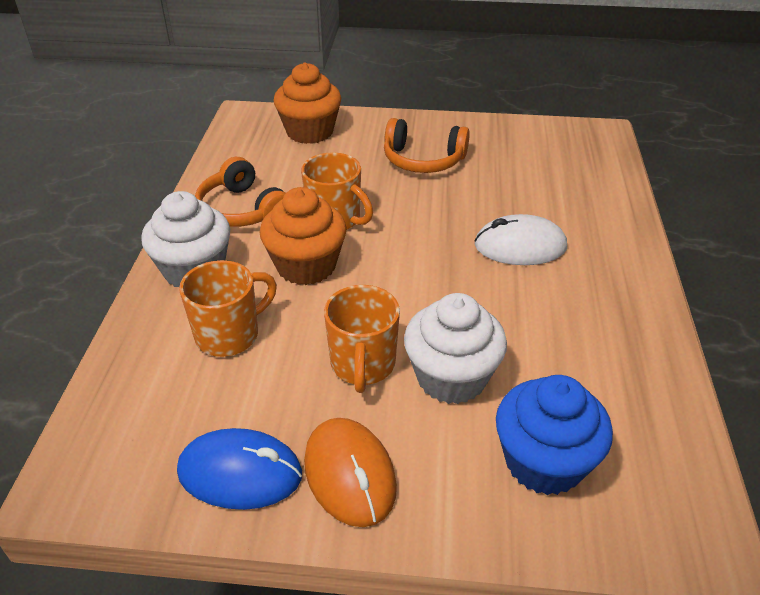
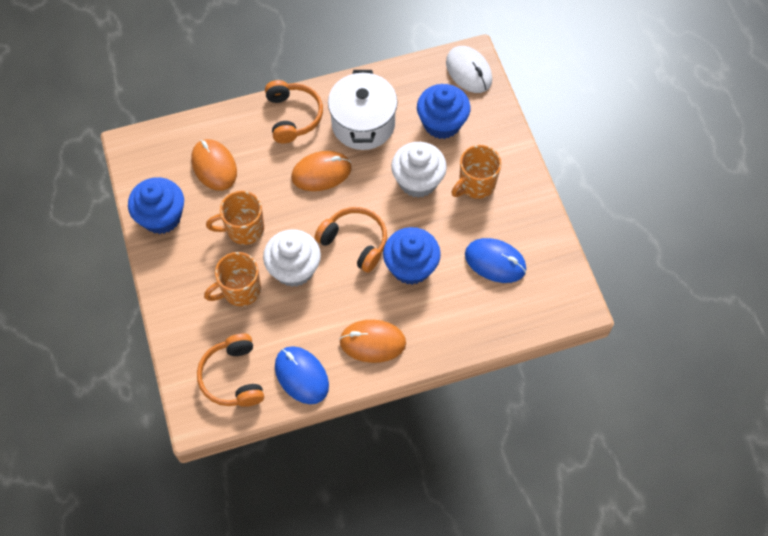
blue cupcake: [496,375,613,495] = 1 -> [128,177,184,234] [383,227,441,285] [417,84,470,139] = 3
blue mouse: [177,428,302,510] = 1 -> [275,346,329,404] [465,238,526,283] = 2
orange cupcake: [259,187,347,285] [274,63,341,144] = 2 -> none = 0
orange headphones: [195,157,286,227] [384,118,470,173] = 2 -> [197,334,264,407] [265,80,323,144] [315,207,387,273] = 3
orange mouse: [304,418,397,527] = 1 -> [191,139,237,191] [291,151,352,191] [339,320,406,363] = 3
white pot: none = 0 -> [328,70,397,150] = 1

